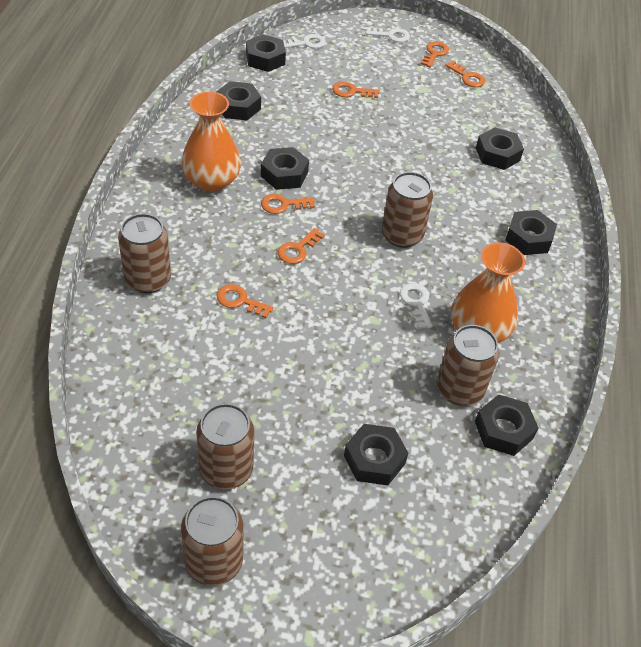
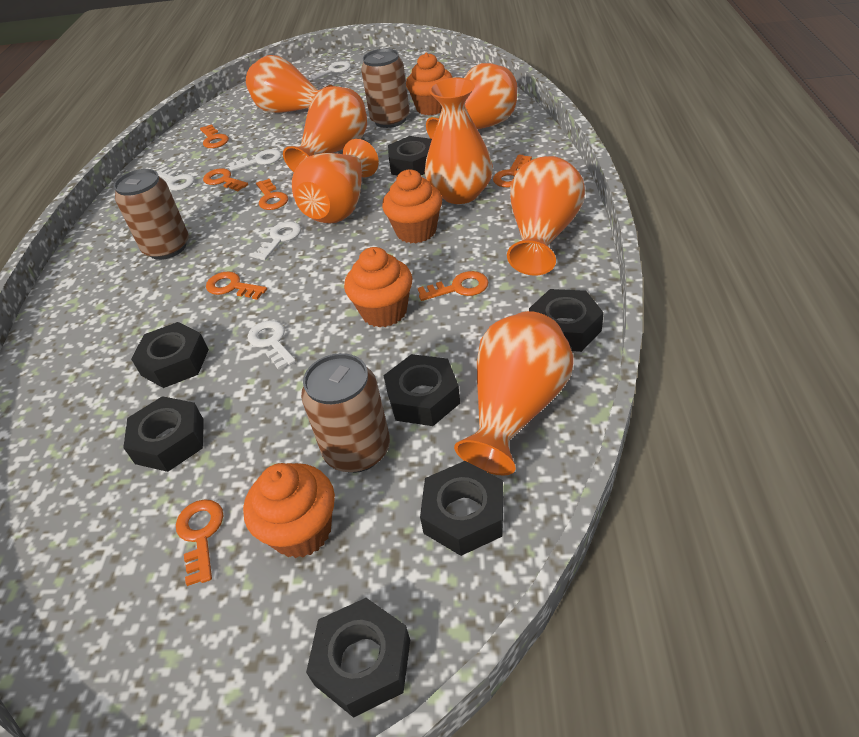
brown can: [118,213,171,293] [181,496,244,586] [196,403,254,490] [382,172,433,248] [437,325,499,406] = 5 -> [114,169,189,260] [301,353,390,473] [361,48,410,128] = 3
orange cupcake: none = 0 -> [243,463,335,558] [344,247,412,327] [382,170,442,243] [406,53,452,115] = 4
orange key: [217,284,274,318] [261,194,315,214] [278,228,325,264] [332,81,380,98] [421,41,449,68] [445,61,485,87] = 6 -> [176,499,223,586] [200,124,229,148] [203,168,248,191] [206,271,267,300] [256,179,288,210] [418,271,489,301] [493,154,532,187] = 7
orange vase: [181,92,241,192] [451,242,525,343] = 2 -> [246,55,333,113] [283,86,367,172] [292,139,379,224] [425,77,493,204] [426,63,517,139] [454,311,574,476] [507,156,585,276] = 7
white key: [283,34,326,48] [366,27,410,42] [400,283,433,329] = 3 -> [156,167,194,191] [229,149,282,172] [248,320,296,370] [252,221,301,260] [309,61,351,81] = 5

